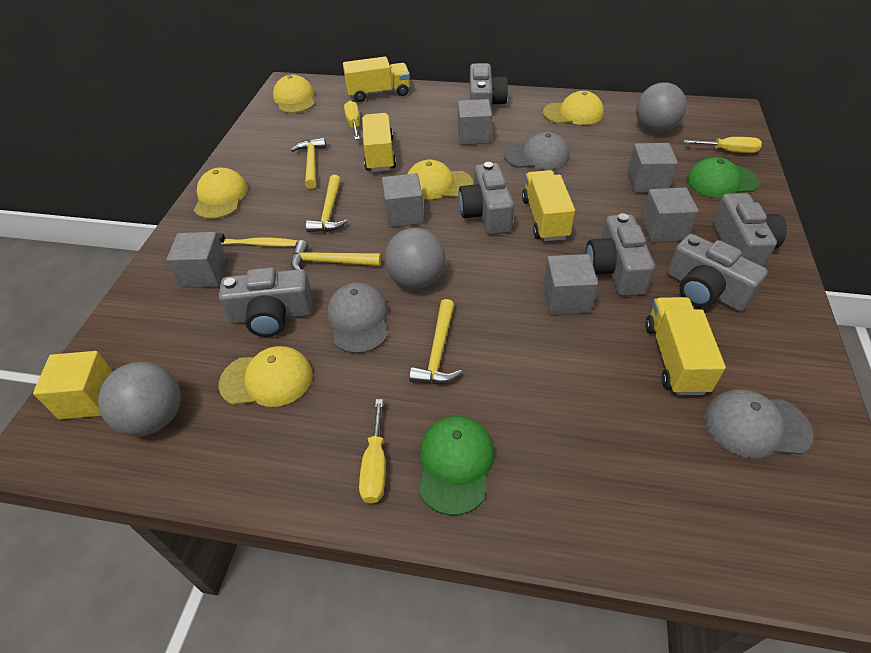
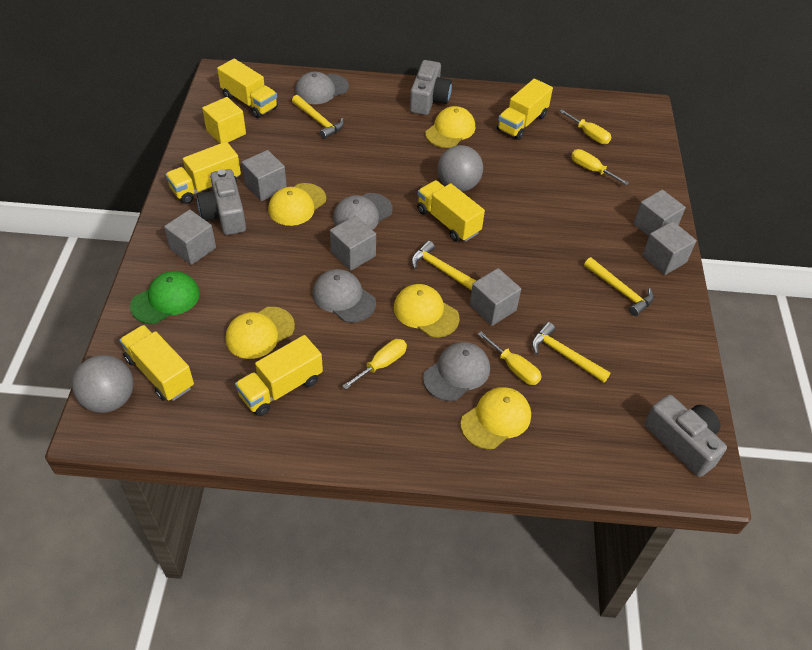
green cap: [419,416,494,515] [686,157,760,198] = 2 -> [130,271,200,324] = 1
grey ball: [98,362,181,436] [385,228,446,289] [636,82,686,133] = 3 -> [72,355,133,413] [438,145,483,192] = 2
grey camera: [219,267,313,337] [459,162,514,235] [470,63,508,112] [586,213,655,296] [667,234,768,312] [712,193,787,267] = 6 -> [197,169,246,235] [410,60,452,115] [644,395,727,477] = 3
grey cap: [327,282,388,354] [504,132,569,169] [704,389,814,458] = 3 -> [295,72,349,104] [313,269,376,323] [333,193,393,230] [423,342,490,401] = 4
yellow screwdriver: [344,101,360,140] [359,399,386,504] [684,137,762,153] = 3 -> [342,339,407,389] [477,332,541,385] [559,109,611,144] [571,149,629,185] = 4
yellow toothbrush: [217,233,299,247] = 1 -> none = 0
yellow truck: [343,56,410,102] [362,113,396,172] [522,170,575,241] [645,297,726,395] = 4 -> [119,325,194,401] [165,142,241,204] [217,59,278,118] [235,335,323,416] [417,180,485,242] [497,79,553,140] = 6

